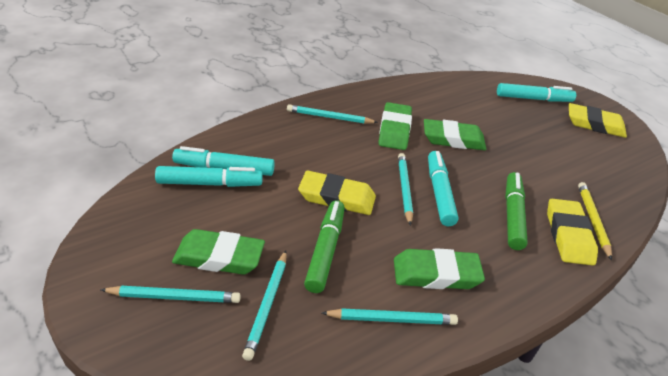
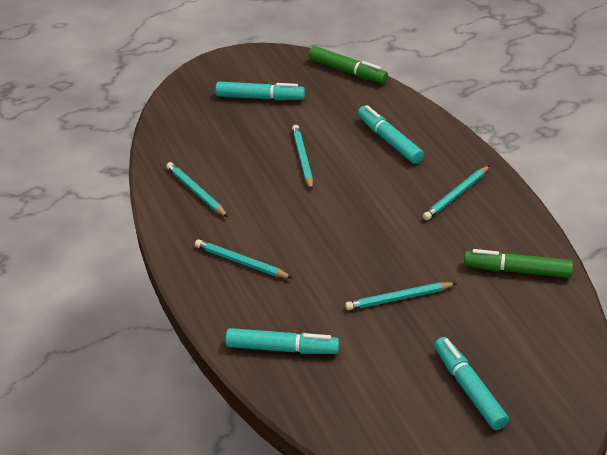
green eraser: [172,229,265,275] [378,102,412,150] [394,248,485,289] [424,119,486,150] = 4 -> none = 0
yellow eraser: [298,171,376,215] [547,199,598,265] [569,103,627,138] = 3 -> none = 0
yellow pencil: [578,182,612,260] = 1 -> none = 0

